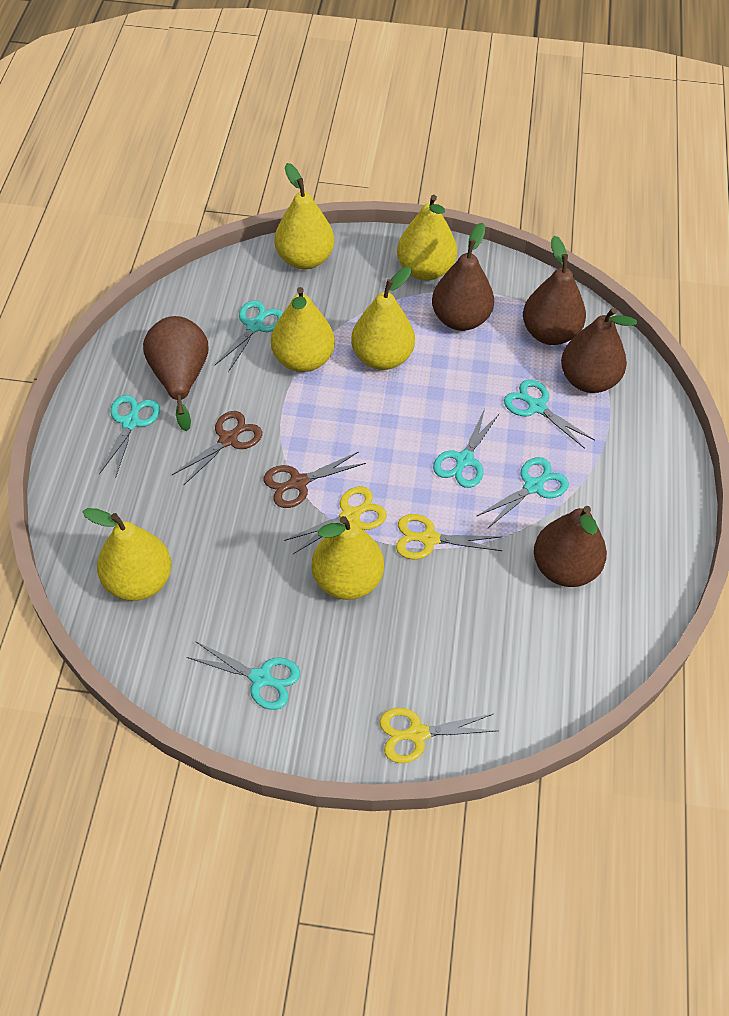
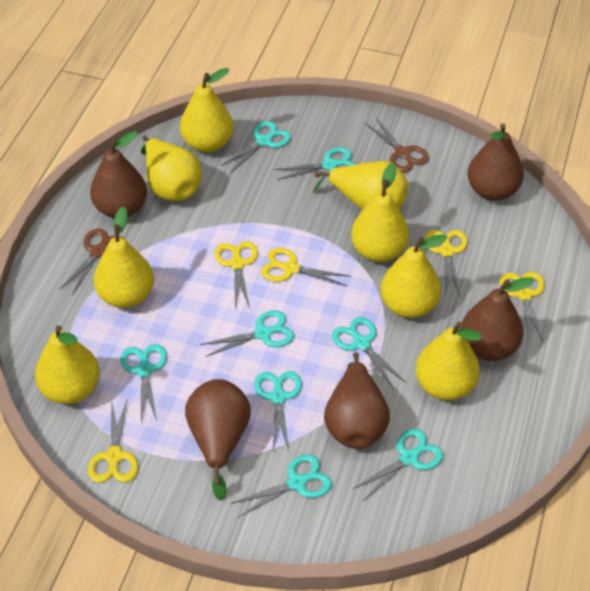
turquoise scissors: [99,395,160,478] [187,641,300,710] [215,300,283,372] [433,409,500,488] [477,457,569,528] [504,379,595,449] = 6 -> [120,344,167,422] [200,310,294,357] [221,121,291,172] [231,454,332,517] [254,371,302,451] [274,147,355,180] [332,317,406,389] [352,429,443,501] = 8
yellow pear: [82,508,172,601] [271,287,335,372] [274,163,334,269] [311,516,384,600] [351,267,415,370] [397,195,457,281] = 6 -> [35,325,100,404] [94,206,154,308] [141,136,202,201] [180,68,233,153] [313,161,408,210] [351,163,409,262] [381,234,447,318] [416,322,482,400] = 8
yellow scissors: [284,486,387,554] [380,708,498,763] [396,514,502,559] = 3 -> [88,400,138,483] [215,241,258,309] [261,248,350,286] [425,230,468,296] [500,271,545,342] = 5

